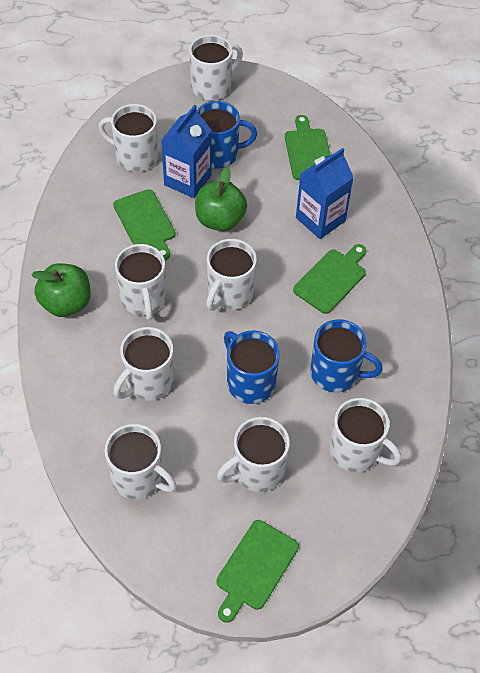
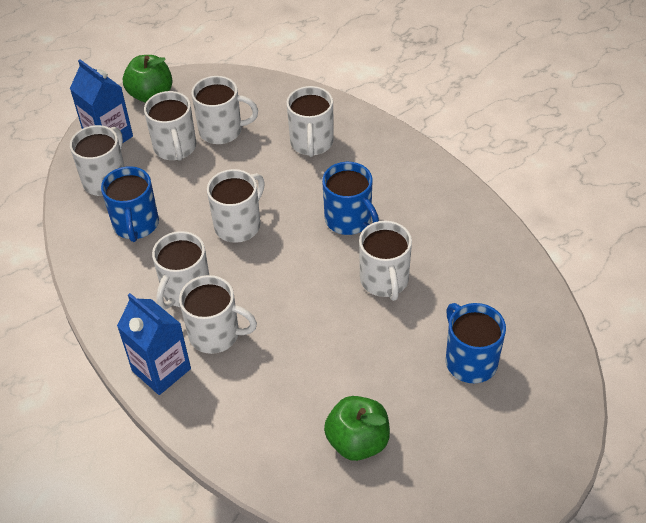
green cutting board: [113,189,176,261] [216,520,299,623] [285,115,330,180] [293,244,366,314] = 4 -> none = 0

